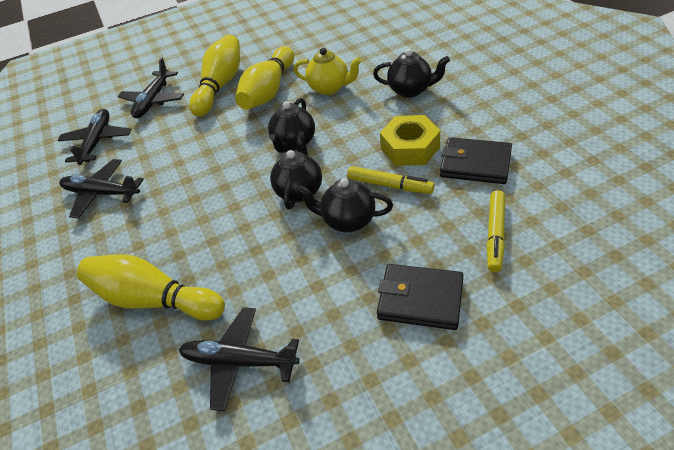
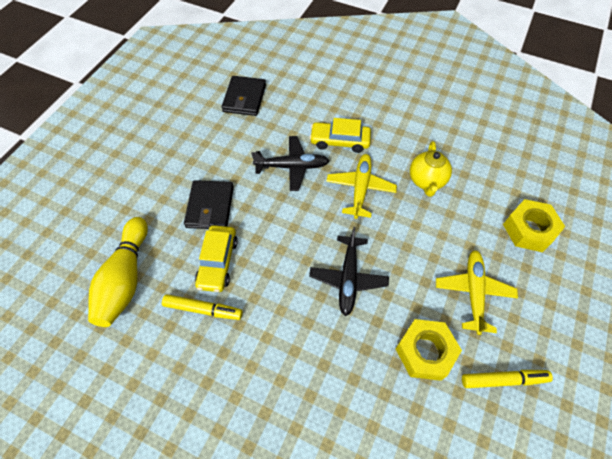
black plane: [57,109,132,165] [59,159,144,219] [118,58,184,118] [179,307,300,411] = 4 -> [251,136,329,191] [309,227,389,316] = 2
black teapot: [268,98,315,153] [270,131,322,209] [296,178,393,232] [373,49,450,98] = 4 -> none = 0
yellow bowling pin: [77,254,225,321] [189,35,240,117] [235,46,294,110] = 3 -> [88,217,148,327] = 1
yellow car: none = 0 -> [195,225,238,292] [310,118,371,153] = 2
yellow nut: [380,115,440,166] = 1 -> [396,319,462,381] [503,199,565,252] = 2
yellow plane: none = 0 -> [326,154,397,219] [436,250,518,335] = 2

